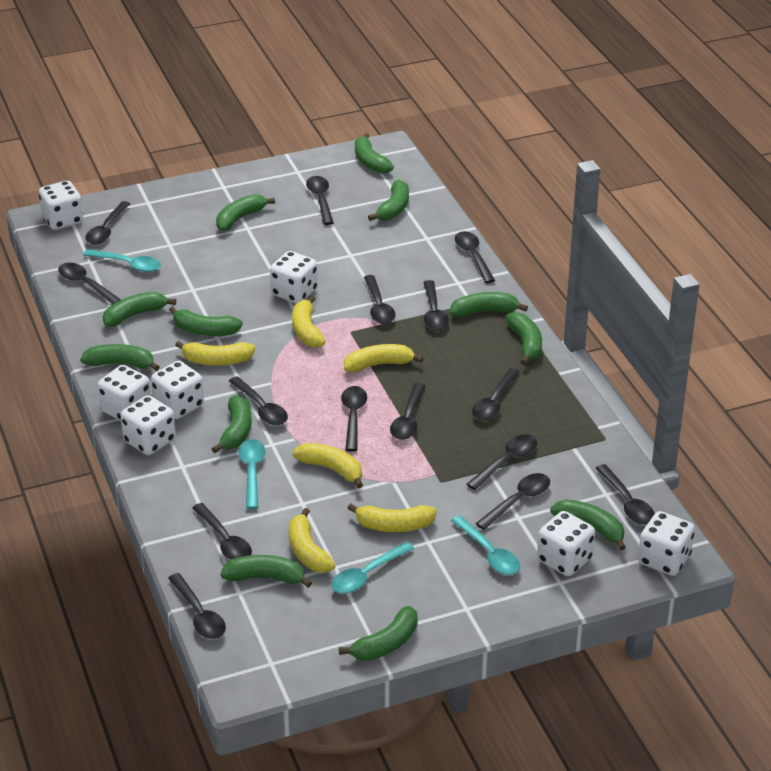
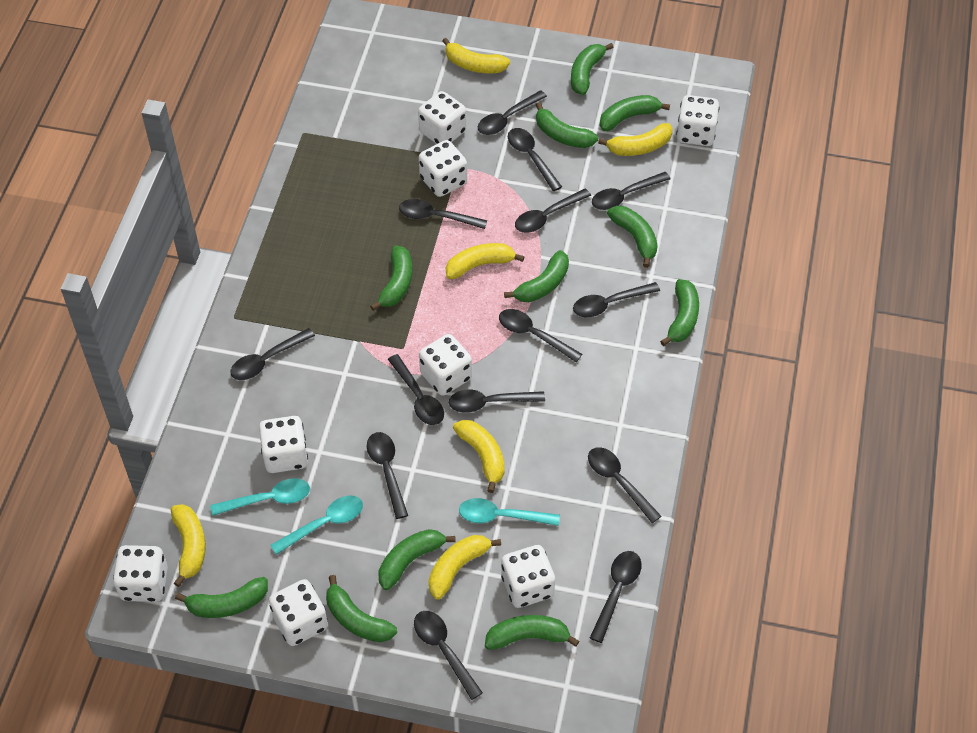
black spoon: [58,263,121,304] [85,201,130,245] [168,573,226,639] [192,503,252,560] [229,376,288,425] [306,176,334,225] [341,386,367,452] [364,275,396,324] [390,383,426,440] [423,280,449,331] [455,231,495,283] [466,434,537,490] [472,368,520,421] [475,473,550,530] [596,464,655,525] = 15 -> [230,328,315,380] [367,432,408,519] [388,354,444,425] [399,199,487,229] [414,611,483,700] [449,390,545,413] [478,90,547,135] [499,309,582,362] [508,128,562,191] [515,189,591,233] [573,282,660,317] [588,447,661,523] [590,551,641,643] [592,172,671,210] = 14
green banana: [81,344,160,371] [103,292,176,327] [169,306,243,336] [212,395,252,453] [216,194,275,231] [220,555,312,588] [339,606,418,661] [355,133,394,174] [368,179,409,221] [451,292,528,317] [505,312,542,365] [550,499,626,550] = 12 -> [175,577,268,618] [326,575,397,642] [370,246,412,311] [378,529,456,590] [485,615,579,650] [504,250,569,302] [536,102,598,148] [571,43,614,95] [600,95,670,131] [607,206,658,268] [660,279,699,346] = 11
turquoise spoon: [83,249,161,272] [238,439,266,509] [331,542,415,593] [451,515,520,575] = 4 -> [210,478,310,516] [270,495,363,555] [459,498,560,526] = 3
white dice: [39,181,84,230] [97,365,151,421] [121,395,176,455] [151,361,204,419] [270,251,318,303] [537,511,595,576] [638,511,695,576] = 7 -> [113,545,168,602] [259,416,308,473] [269,579,328,646] [418,91,467,144] [419,140,467,197] [419,334,472,396] [501,545,555,608] [676,95,719,146] = 8

